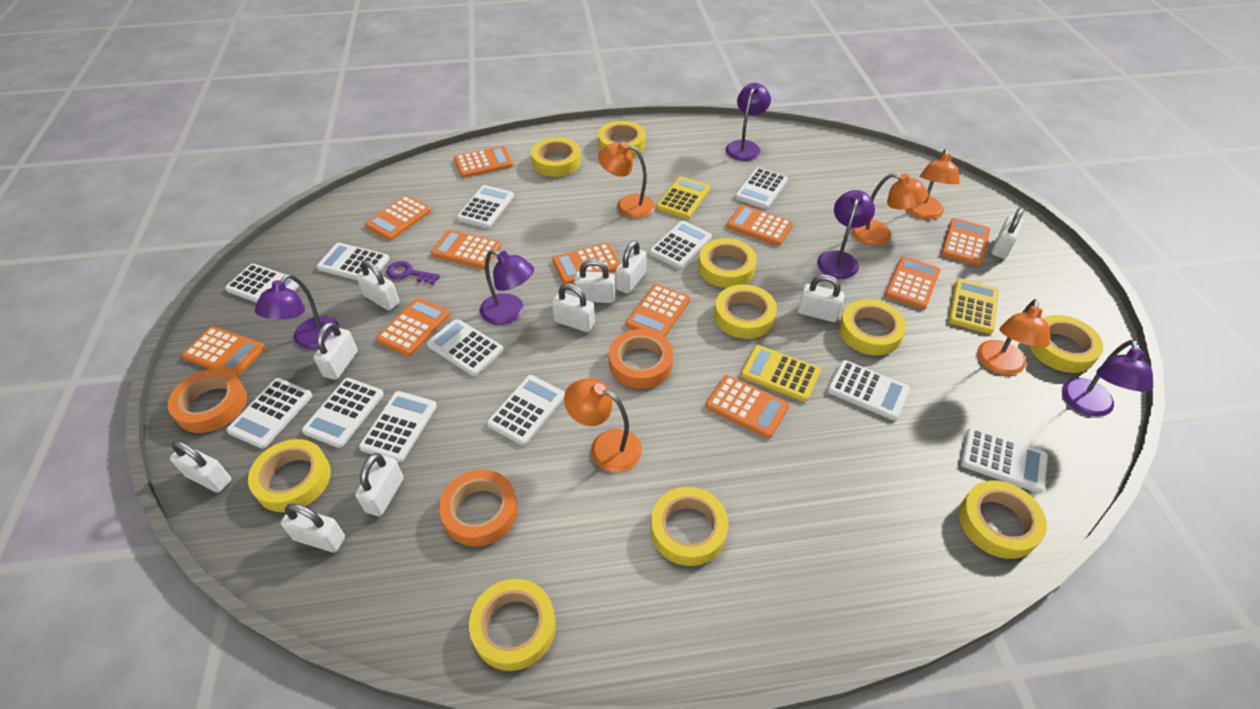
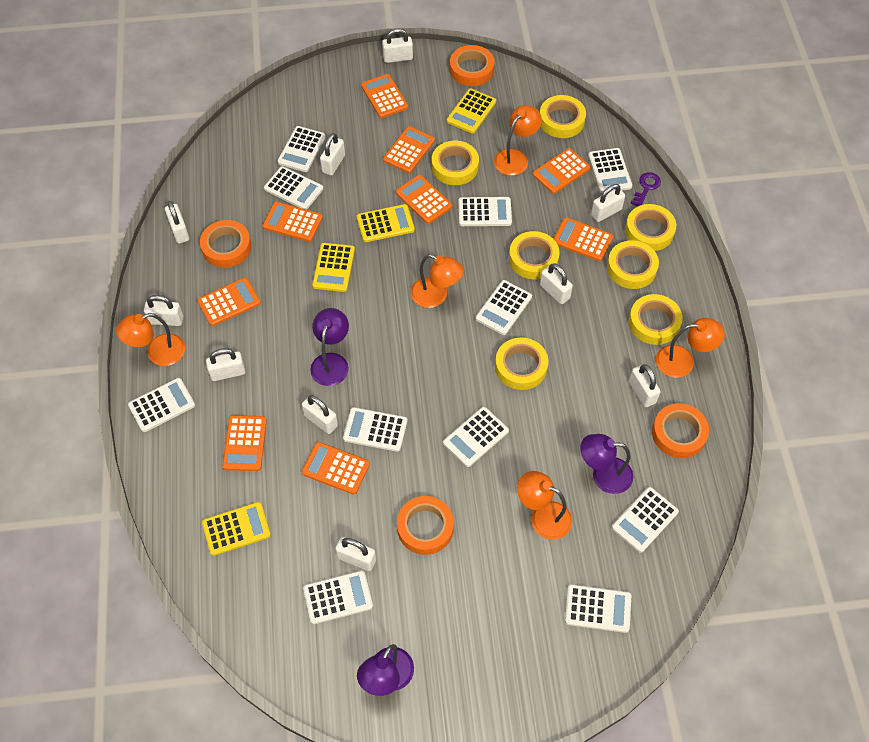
orange calculator: [182,327,266,377] [365,195,431,240] [376,298,450,356] [431,230,501,269] [454,146,513,178] [552,243,620,284] [626,284,690,337] [706,375,789,438] [726,205,793,246] [885,256,940,309] [941,218,990,266] = 11 -> [197,278,261,326] [222,415,267,471] [263,202,323,242] [301,442,370,495] [361,74,408,118] [383,126,435,173] [396,175,452,224] [533,148,590,194] [553,217,613,261] = 9
orange tape: [168,369,247,433] [439,470,518,547] [609,329,673,389] = 3 -> [200,220,251,268] [397,496,454,555] [450,45,495,86] [652,403,709,458] = 4
purple lamp: [255,274,340,349] [480,250,534,325] [726,83,771,161] [817,190,875,279] [1062,340,1153,417] = 5 -> [310,308,349,386] [357,644,414,696] [580,434,633,494] = 3
white calculator: [225,264,299,303] [226,378,313,449] [302,378,384,448] [317,243,390,280] [359,391,437,462] [427,319,504,376] [457,185,514,228] [487,375,565,445] [649,221,712,269] [735,167,788,209] [827,360,910,420] [961,427,1048,493] = 12 -> [128,378,195,432] [264,166,323,210] [277,126,326,172] [303,570,373,624] [343,407,407,452] [443,407,509,467] [458,197,512,226] [476,280,532,335] [565,584,631,633] [588,148,632,193] [612,487,679,553] = 11
yellow calculator: [656,176,710,219] [740,345,821,402] [949,279,999,334] = 3 -> [202,502,271,556] [312,243,355,292] [357,204,415,242] [447,88,496,134] = 4
yellow tape: [248,439,331,512] [469,579,556,671] [531,137,581,177] [598,121,646,157] [651,487,728,566] [698,238,757,288] [714,284,777,339] [839,299,906,356] [959,481,1047,559] [1029,315,1103,373] = 10 -> [432,141,479,185] [495,338,548,390] [509,231,560,279] [540,95,586,138] [607,240,659,289] [625,204,676,251] [629,294,683,345] = 7

